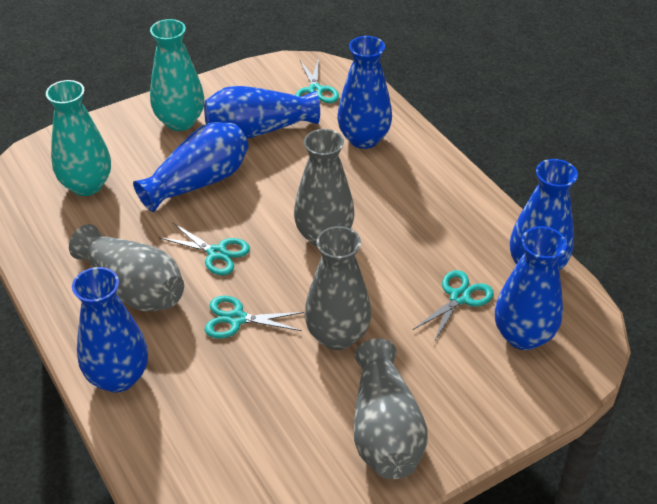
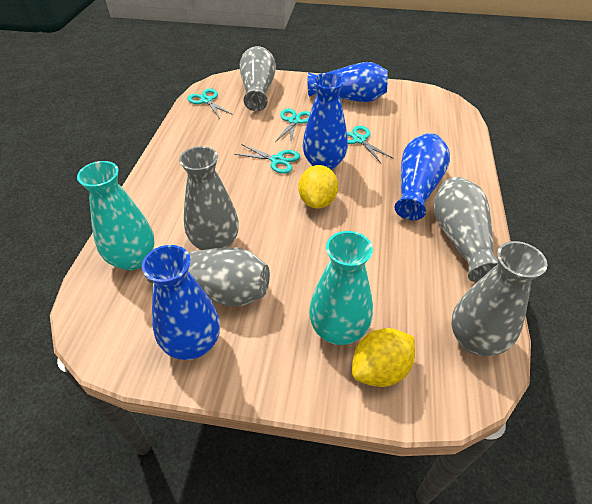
blue vase: [72,267,148,393] [133,122,249,212] [204,86,320,139] [337,36,392,149] [495,226,567,350] [510,159,578,271] = 6 -> [142,245,220,360] [303,73,348,170] [308,62,388,102] [394,133,450,220] = 4
grey vase: [69,224,184,311] [294,129,355,247] [304,226,371,350] [354,338,428,479] = 4 -> [145,247,270,306] [179,146,239,250] [240,46,276,111] [433,177,498,282] [451,241,547,356] = 5
yellow lemon: none = 0 -> [298,165,338,209] [352,328,415,387] = 2

